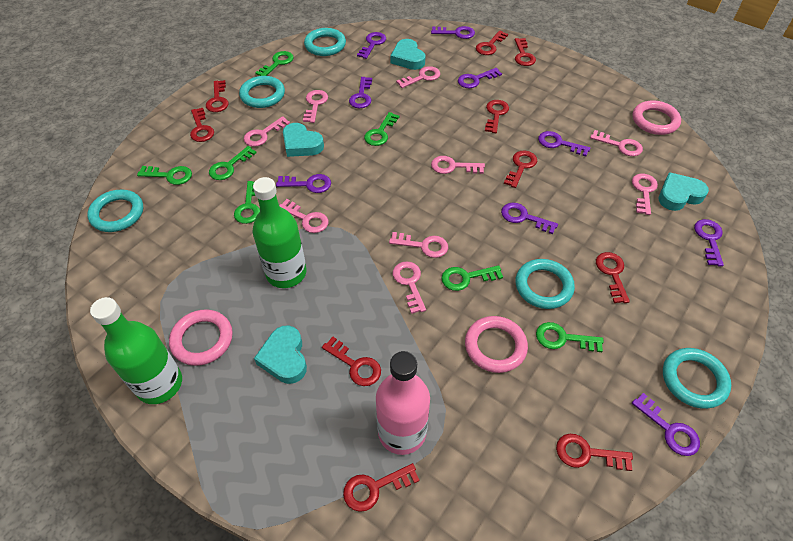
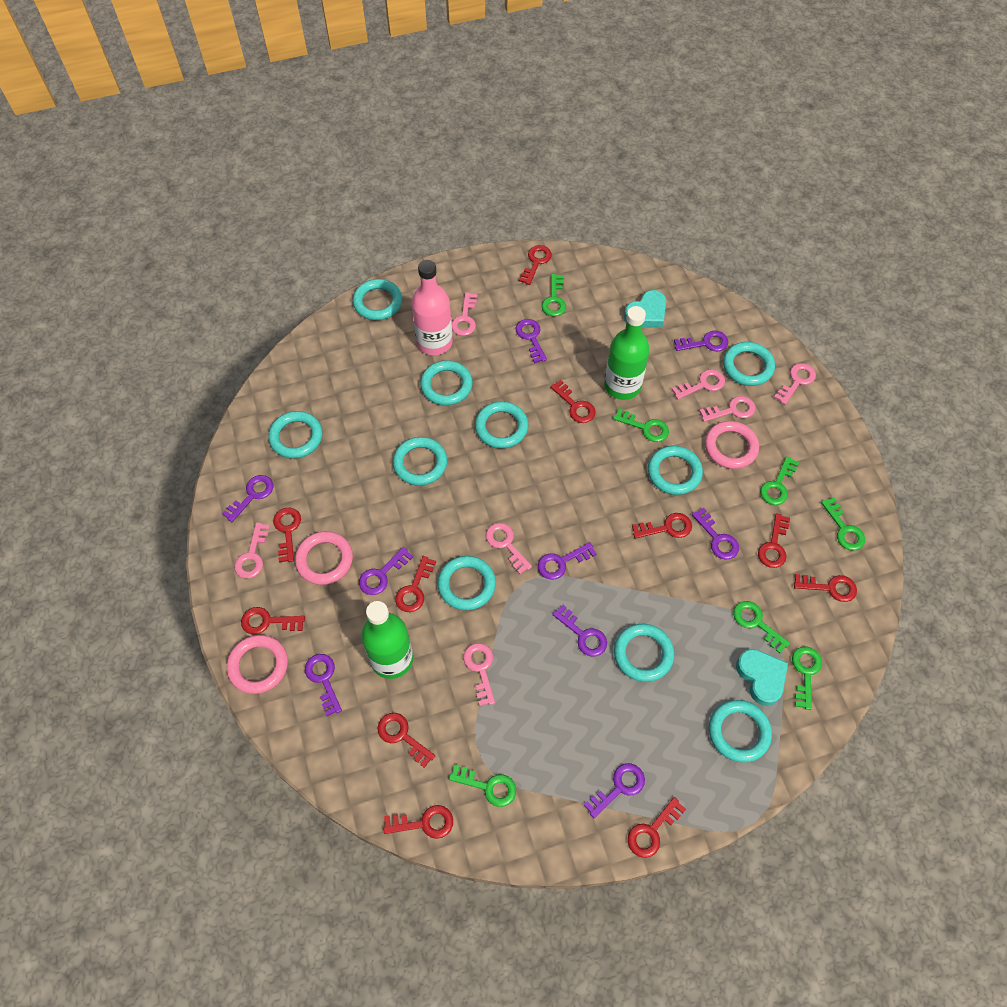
pink key: [244,116,290,147] [279,199,329,233] [303,90,328,123] [389,232,448,258] [393,261,426,314] [396,66,440,88] [431,156,485,174] [590,130,643,156] [632,174,658,215] = 9 -> [234,522,270,578] [452,292,478,336] [463,643,495,706] [486,523,532,574] [672,369,725,400] [699,396,755,422] [774,363,816,405] = 7
red key: [190,108,214,142] [206,80,229,112] [322,336,381,386] [343,463,419,512] [476,30,508,55] [485,100,509,133] [504,151,537,188] [515,38,536,66] [556,434,633,471] [596,252,630,303] = 10 -> [241,607,305,635] [273,508,301,563] [377,713,435,768] [383,805,453,839] [395,556,436,612] [519,245,552,285] [550,380,596,423] [628,797,686,858] [632,513,692,539] [758,513,790,568] [794,574,857,602] = 11
turquoise heart: [254,325,307,384] [283,123,324,157] [391,39,426,70] [659,172,709,211] = 4 -> [624,290,666,328] [736,649,788,706] = 2
turquoise ring: [87,190,143,232] [239,76,285,108] [304,28,346,56] [516,259,575,309] [663,348,731,409] = 5 -> [268,411,322,459] [353,279,402,320] [393,437,447,486] [420,360,473,406] [438,556,496,610] [475,401,529,449] [614,624,674,682] [648,446,703,495] [709,700,772,763] [723,342,775,386] = 10

